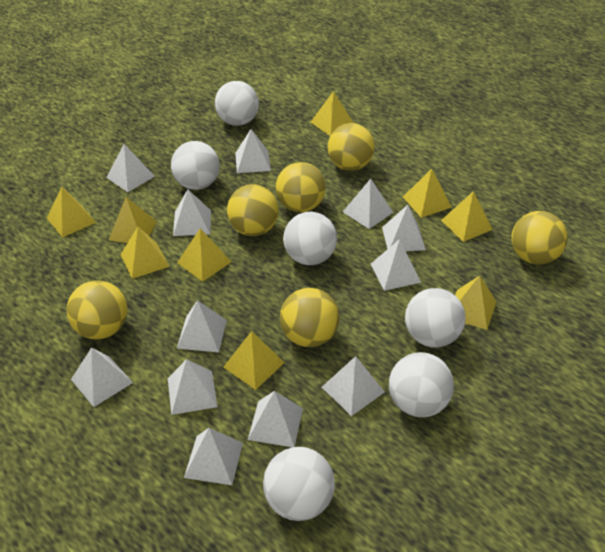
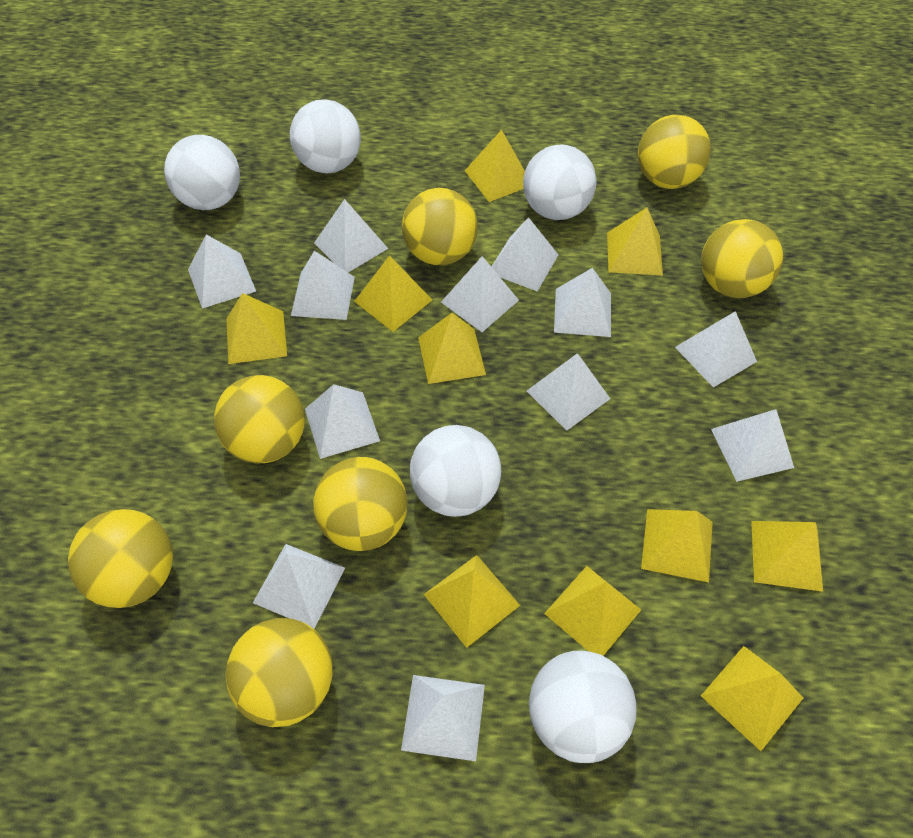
white ball: [171,141,220,190] [215,81,259,126] [263,447,335,521] [283,212,337,265] [389,352,454,417] [405,288,466,348] = 6 -> [164,135,240,210] [290,100,361,174] [410,425,501,517] [523,145,596,220] [529,650,636,763] = 5
yellow ball: [66,281,128,339] [227,184,279,236] [275,162,326,212] [280,288,340,347] [328,123,375,171] [511,211,568,264] = 6 -> [68,509,173,608] [214,375,305,463] [226,618,333,727] [313,457,408,551] [402,188,478,265] [638,115,711,189] [701,219,783,298] = 7
yellow pyramid: [47,187,96,238] [109,197,157,243] [120,227,170,279] [177,229,231,282] [223,331,285,390] [311,91,353,136] [403,169,452,218] [441,191,493,242] [455,276,497,330] = 9 -> [227,293,287,364] [354,255,432,332] [418,313,486,384] [424,555,520,648] [465,130,525,202] [544,566,641,656] [607,208,663,276] [641,509,713,582] [701,646,803,751] [751,521,823,592] = 10

